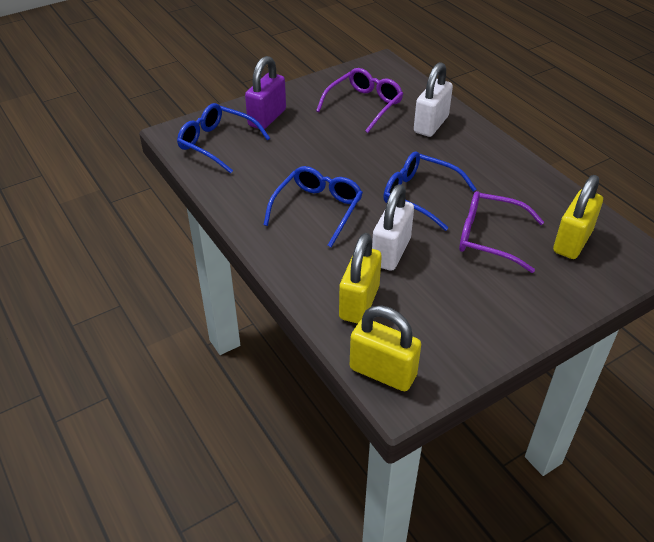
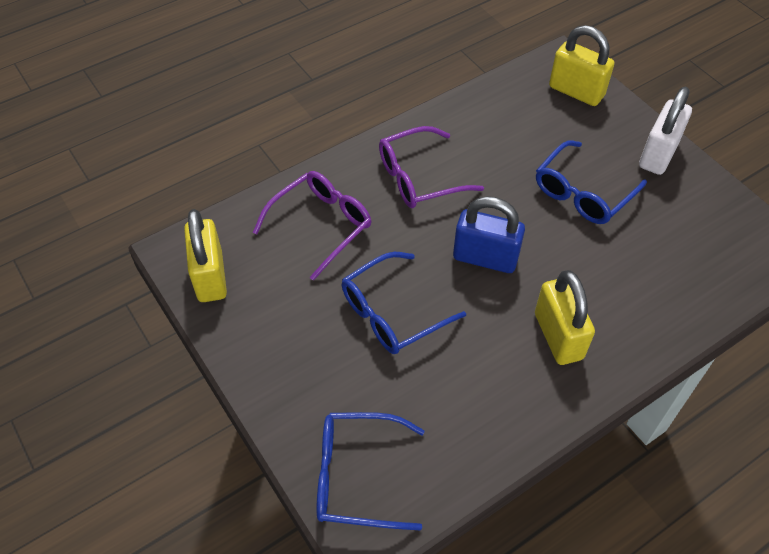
blue padlock: none = 0 -> [453,196,525,273] = 1
purple padlock: [245,56,286,129] = 1 -> none = 0
white padlock: [372,184,414,271] [414,62,453,137] = 2 -> [639,87,692,175] = 1

